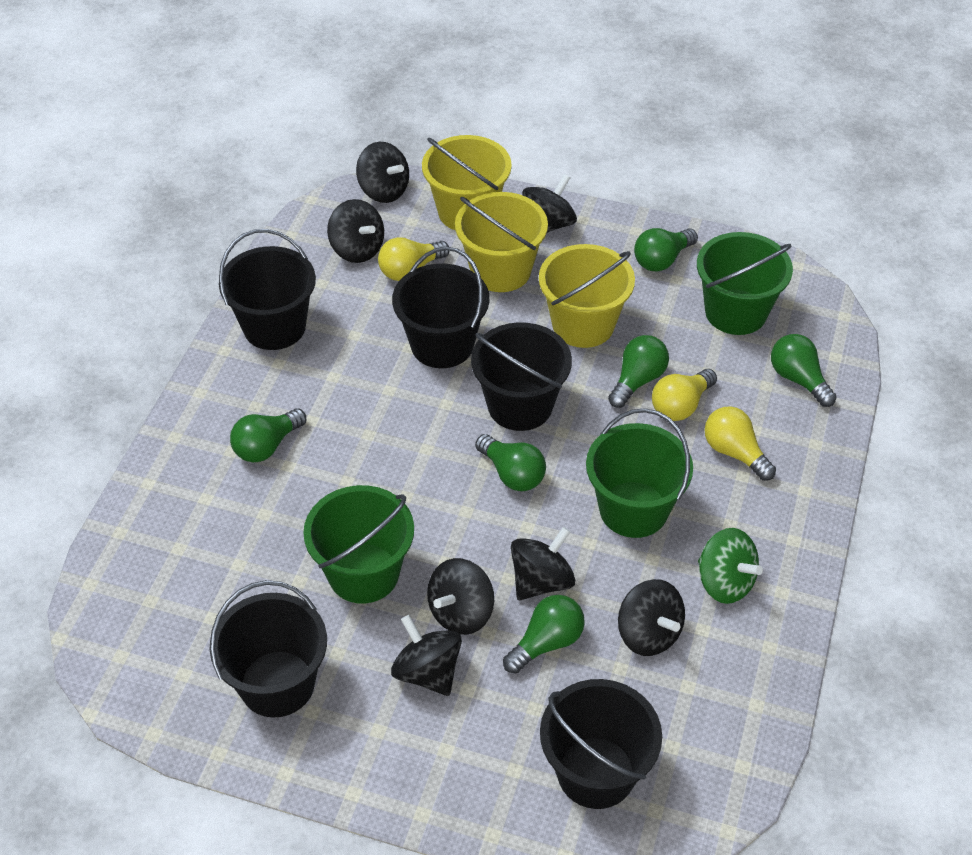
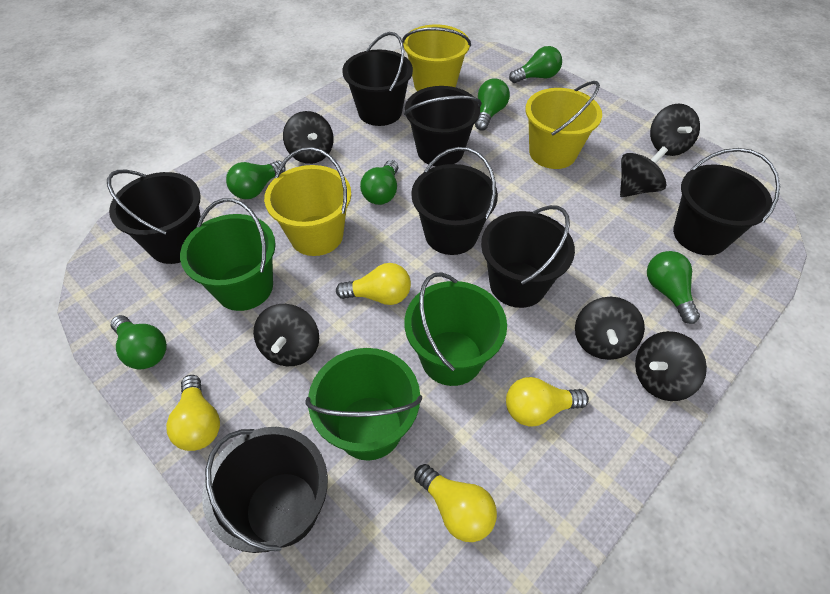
black bucket: [210,580,327,717] [219,229,316,350] [392,247,489,368] [471,322,572,431] [540,679,662,809] = 5 -> [107,170,201,264] [202,427,328,553] [342,32,413,126] [404,86,482,166] [411,147,498,255] [481,205,575,308] [673,148,780,255] = 7
black spinning top: [327,199,384,263] [356,142,409,203] [391,615,462,696] [427,558,494,635] [511,527,575,600] [522,174,577,233] [618,579,685,656] = 7 -> [253,304,319,366] [283,111,334,164] [575,297,645,360] [620,146,668,197] [635,331,707,401] [650,104,700,156] = 6
green spinning top: [698,528,763,604] = 1 -> none = 0
yellow light bulb: [378,237,449,281] [652,369,717,421] [704,406,776,481] = 3 -> [166,375,220,451] [336,263,411,305] [414,464,497,542] [506,377,589,426] = 4

